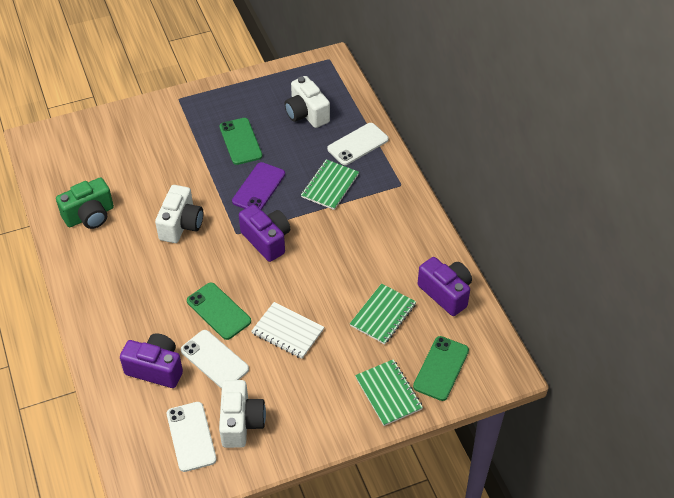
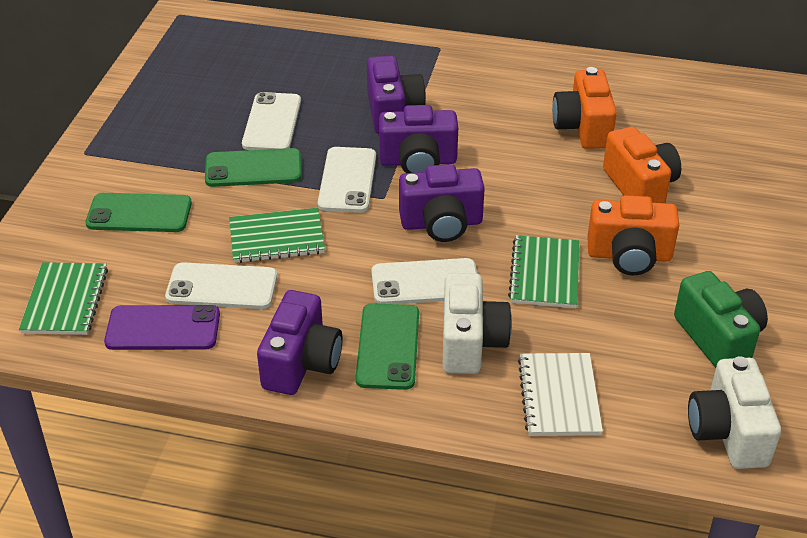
orange camera: none = 0 -> [552,67,617,149] [587,195,679,275] [603,127,681,203] = 3
purple camera: [120,333,183,388] [239,204,290,262] [418,257,472,316] = 3 -> [257,290,343,395] [367,56,426,134] [379,105,458,173] [399,164,485,242] = 4
white camera: [155,185,203,243] [219,380,266,448] [284,76,330,128] = 3 -> [443,273,512,374] [688,356,781,469] = 2
white phone: [167,402,217,472] [181,330,249,389] [327,123,389,165] = 3 -> [165,262,277,309] [242,92,301,150] [318,147,376,213] [371,258,477,304] = 4

